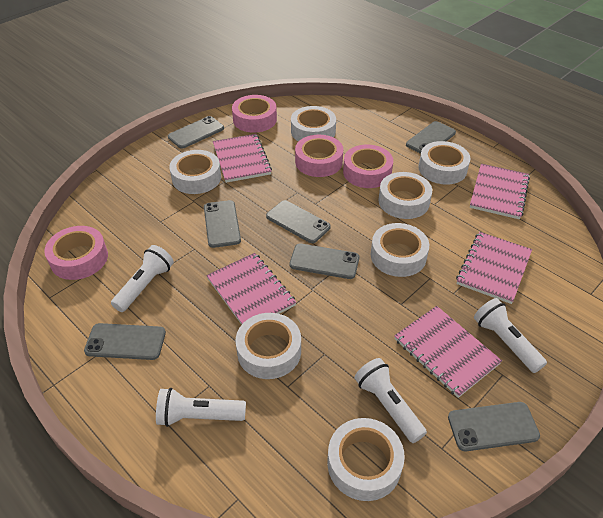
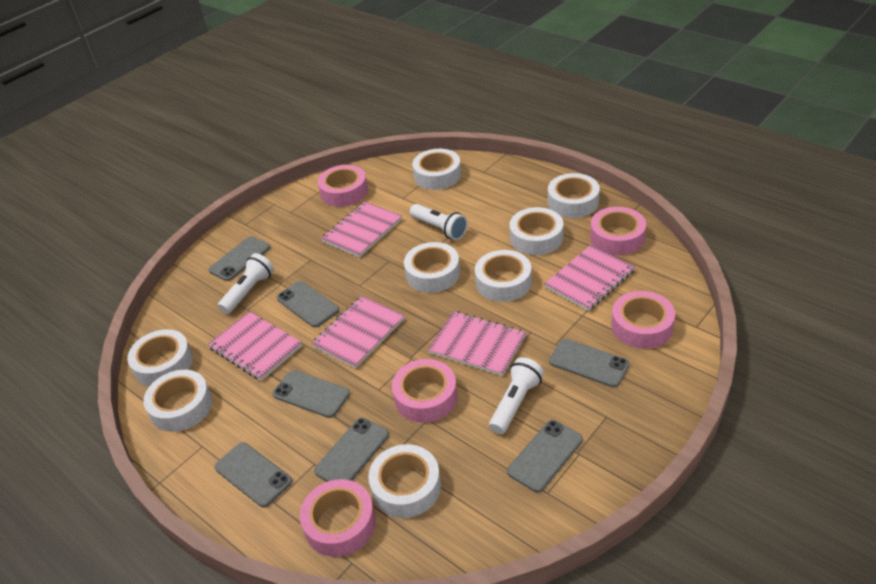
pink tape: [44,226,108,280] [232,95,277,133] [295,135,343,177] [343,145,393,188] = 4 -> [300,479,376,557] [318,165,368,207] [392,359,458,423] [590,207,646,255] [611,291,675,349] = 5
white flashlight: [111,245,174,312] [156,388,246,427] [354,358,427,443] [474,298,547,373] = 4 -> [218,253,274,314] [410,204,468,240] [489,357,544,434] = 3
white tape: [169,150,221,194] [236,313,301,379] [291,106,336,142] [327,418,405,501] [371,223,429,277] [378,172,432,219] [419,141,471,185] = 7 -> [127,329,193,386] [143,370,212,432] [368,444,441,518] [404,242,460,293] [412,149,461,190] [475,250,532,302] [510,207,564,255] [548,173,600,218] = 8

